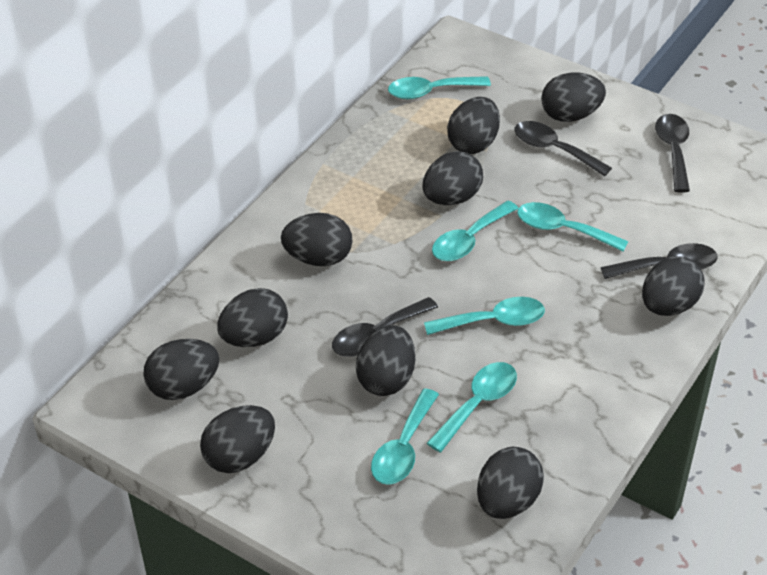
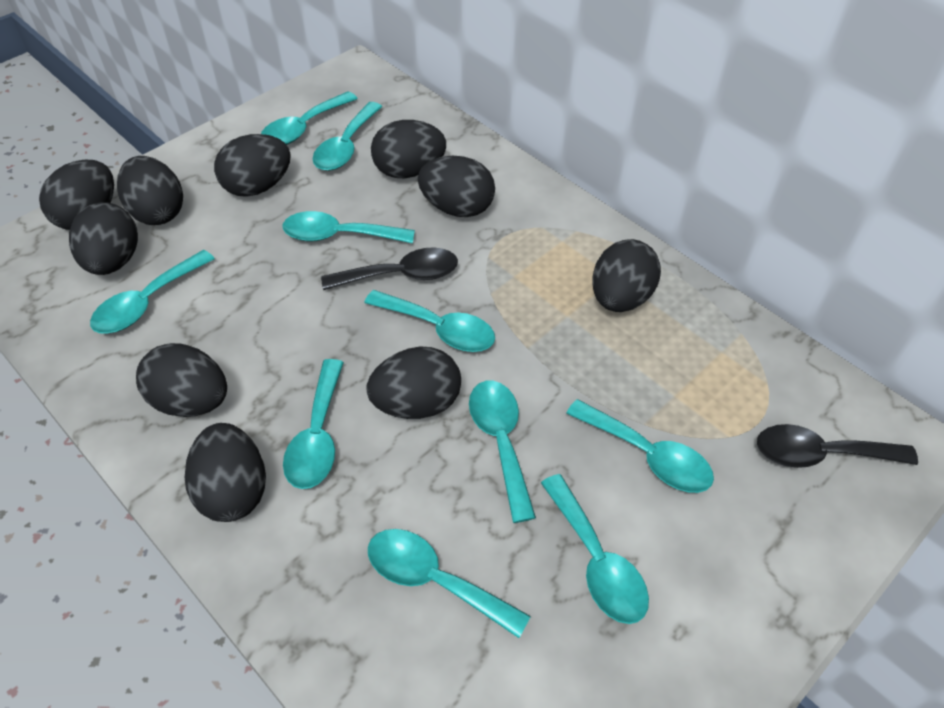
black spoon: [332,297,438,357] [514,121,612,177] [601,243,718,279] [655,114,690,193] = 4 -> [321,247,458,290] [757,424,918,468] = 2
turquoise spoon: [371,388,439,485] [388,76,491,99] [424,297,545,335] [427,362,517,452] [432,201,518,261] [517,202,628,252] = 6 -> [90,250,215,334] [261,92,358,145] [283,211,415,243] [283,359,344,489] [313,102,382,171] [364,290,495,352] [368,529,531,638] [469,381,536,523] [541,474,649,624] [566,399,714,493] = 10

